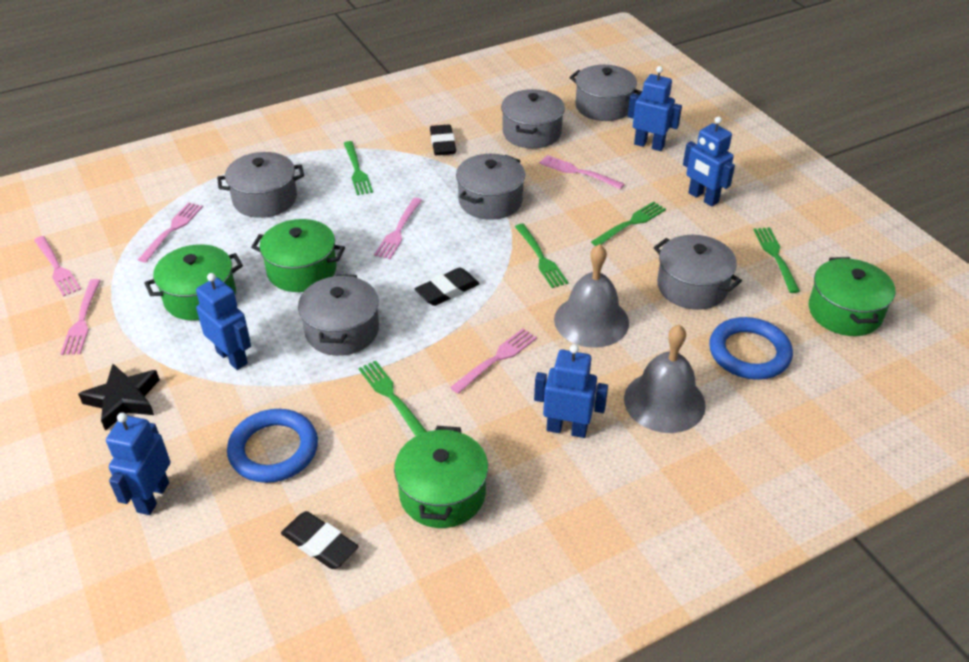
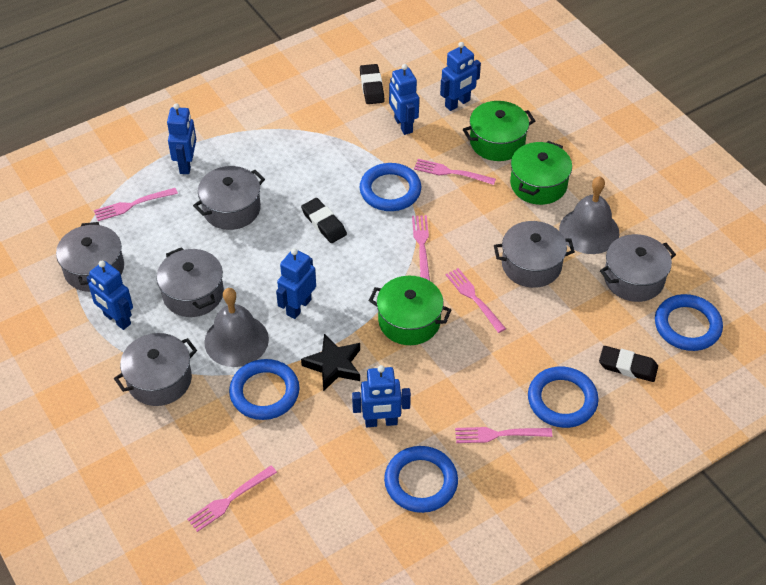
blue ring: [227,409,318,483] [709,317,793,380] = 2 -> [229,359,300,420] [360,163,421,211] [384,446,458,513] [528,366,599,428] [655,294,723,351] = 5
blue robot: [106,413,170,515] [196,273,251,370] [534,344,608,438] [628,66,682,151] [683,116,735,207] = 5 -> [86,261,133,330] [167,103,196,174] [276,248,316,319] [352,365,411,427] [389,64,419,135] [440,42,481,111] = 6
green fork: [343,141,373,195] [359,360,427,436] [515,224,568,288] [591,201,666,246] [753,227,800,293] = 5 -> none = 0
green pot: [145,244,243,321] [251,219,345,292] [394,426,488,528] [809,257,895,336] = 4 -> [369,276,452,345] [463,101,535,161] [510,141,572,205] = 3

